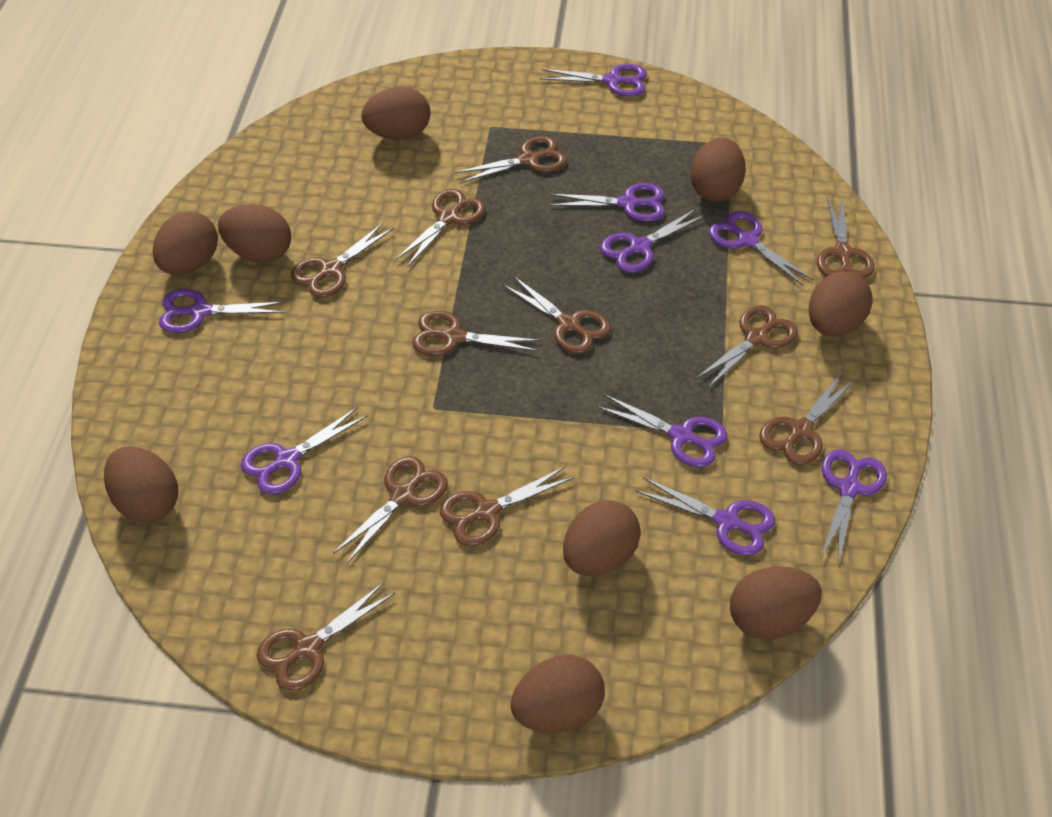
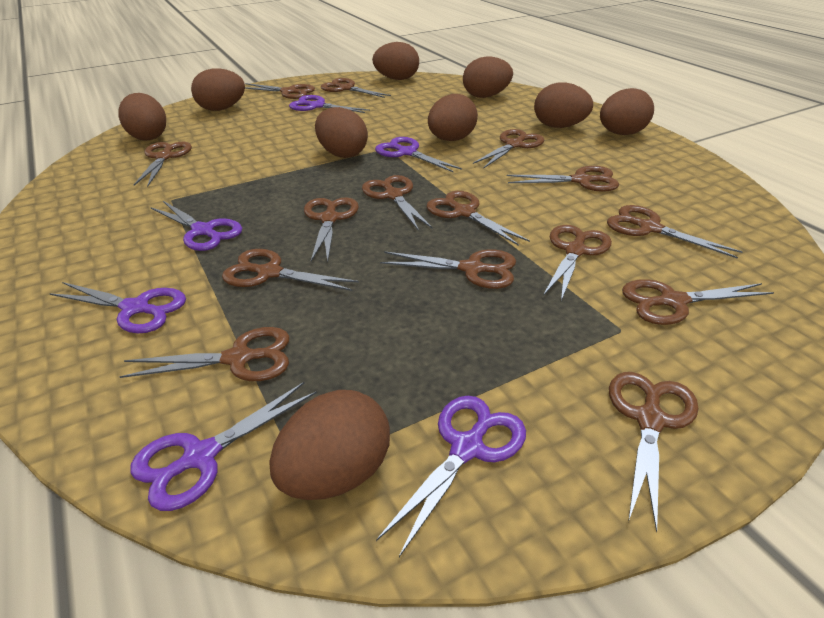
brown scissors: [256,582,395,691] [291,222,394,298] [333,456,448,563] [395,189,486,267] [412,311,541,356] [440,467,574,546] [454,136,567,183] [502,276,611,354] [696,305,798,388] [759,372,856,465] [817,196,874,279] = 11 -> [119,327,290,381] [134,142,192,187] [222,249,359,291] [245,83,315,99] [304,197,359,262] [321,78,391,98] [362,175,433,231] [380,249,516,289] [426,191,530,246] [473,129,544,169] [507,166,619,192] [543,225,612,301] [607,205,743,259] [609,372,699,533] [622,279,774,325] = 15
purple scissors: [159,289,286,333] [241,407,367,494] [540,64,647,97] [549,183,665,222] [596,394,727,467] [600,209,706,273] [636,477,775,556] [709,211,814,287] [821,449,887,565] = 9 -> [49,282,186,333] [130,382,317,511] [150,201,242,251] [289,95,370,113] [375,137,462,173] [376,396,526,557] = 6

